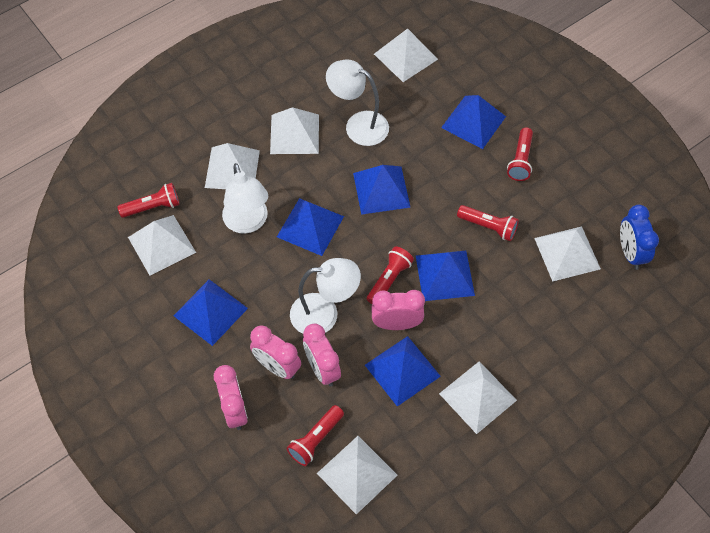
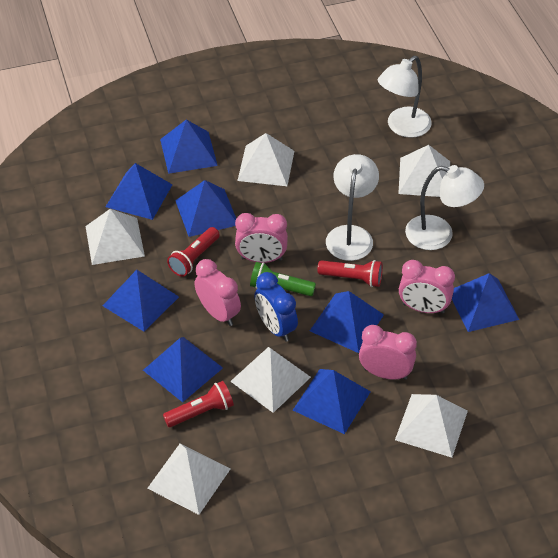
blue pyramid: [173,279,248,346] [277,198,344,256] [353,165,411,215] [365,336,441,406] [416,251,475,301] [441,95,506,149] = 6 -> [103,270,179,331] [106,163,173,220] [143,337,223,402] [160,120,218,174] [175,180,236,237] [293,369,371,434] [310,291,384,353] [452,273,519,332] = 8
green flashlight: none = 0 -> [250,262,316,296] = 1
red flashlight: [118,183,180,218] [287,405,344,466] [367,246,414,304] [457,205,519,241] [507,127,533,181] = 5 -> [163,381,234,427] [167,227,220,277] [317,260,383,287] = 3
white pyramid: [128,215,196,276] [205,143,260,189] [270,107,319,154] [317,436,397,515] [374,28,438,82] [439,361,517,434] [534,226,601,282] = 7 -> [86,209,145,265] [147,444,231,515] [230,347,311,413] [237,133,294,186] [395,394,468,458] [398,145,450,197] = 6

